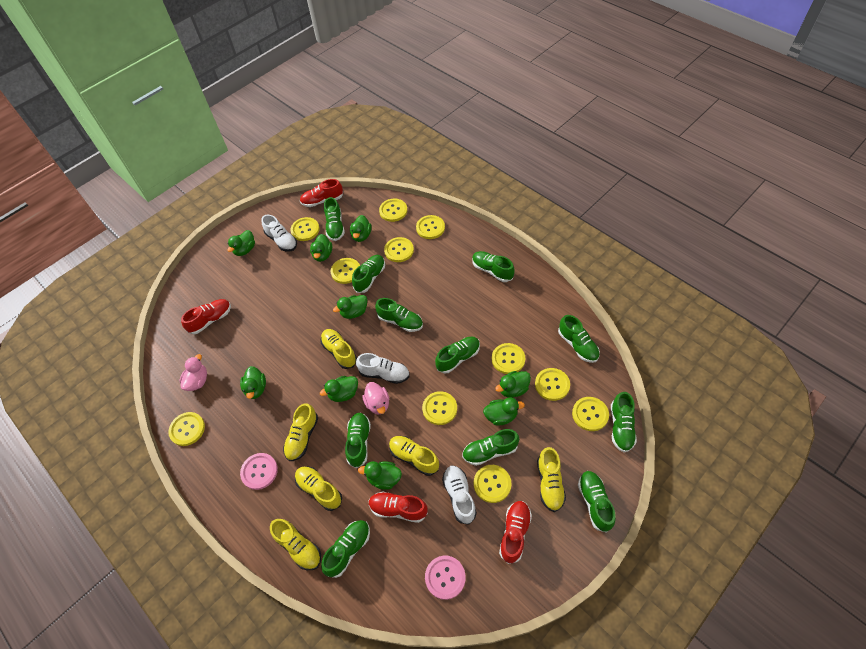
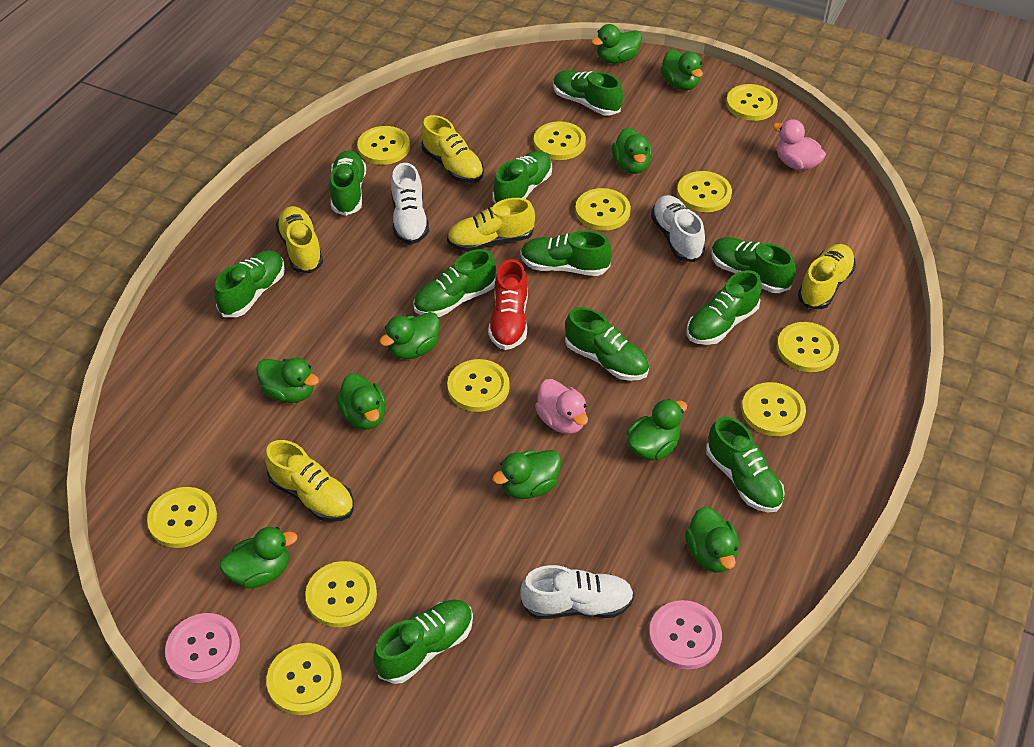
green duck: [227,230,255,256] [240,366,266,399] [310,234,332,262] [320,376,358,402] [333,295,367,319] [350,215,372,242] [358,461,402,490] [483,398,525,425] [495,371,531,398] = 9 -> [219,527,298,589] [256,358,319,403] [336,373,386,430] [379,312,440,359] [492,450,561,499] [591,24,642,64] [612,127,652,174] [627,399,687,460] [661,49,703,90] [685,506,739,572] = 10
red shoe: [181,299,231,334] [300,179,343,207] [368,492,428,523] [499,501,532,564] = 4 -> [488,259,528,350] = 1
yellow shoe: [270,519,321,570] [283,403,318,461] [295,466,342,511] [321,329,357,369] [389,436,439,476] [537,447,566,512] = 6 -> [265,440,354,522] [276,206,323,273] [421,115,484,183] [447,198,535,252] [798,244,856,309] = 5

